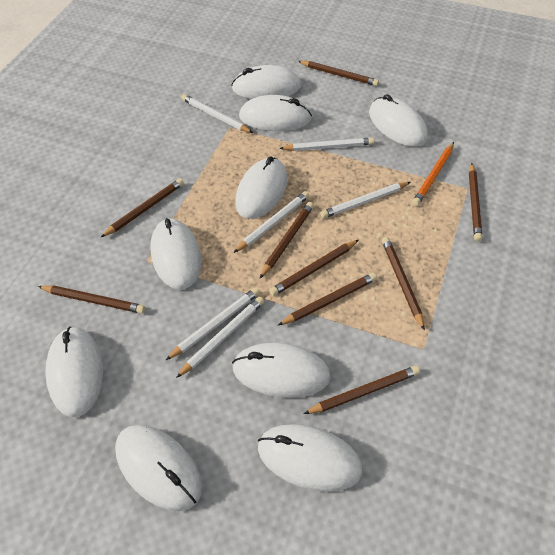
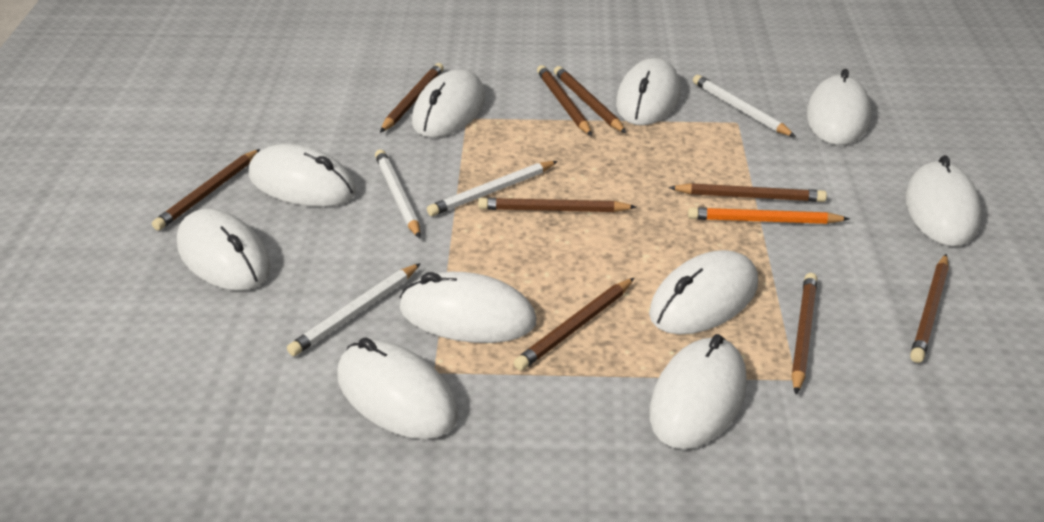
white mouse: [45,327,103,417] [115,425,202,511] [150,218,201,290] [232,65,301,99] [232,343,330,398] [235,156,288,219] [239,95,312,131] [258,424,362,492] [369,94,428,147] = 9 -> [177,209,271,291] [249,144,356,207] [337,337,458,439] [400,272,536,343] [412,69,485,138] [616,58,681,125] [649,250,758,335] [649,334,747,449] [807,69,871,145] [905,155,982,246] = 10
white pencil: [166,287,260,360] [176,296,264,378] [181,94,253,133] [234,191,310,253] [279,137,374,151] [321,182,411,218] = 6 -> [287,263,421,356] [375,149,420,238] [427,161,558,216] [693,75,796,137] = 4

